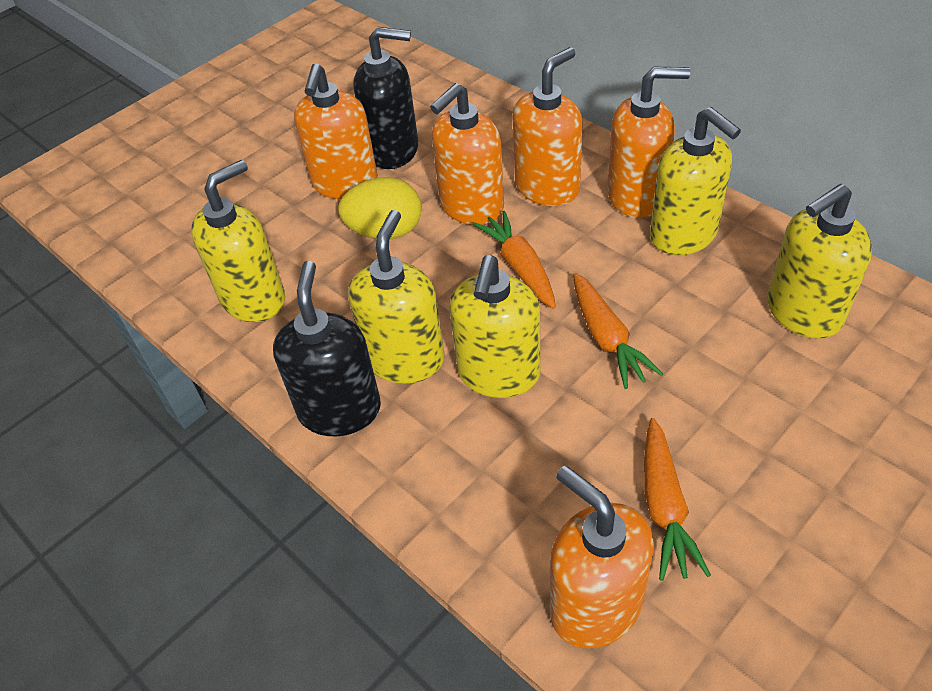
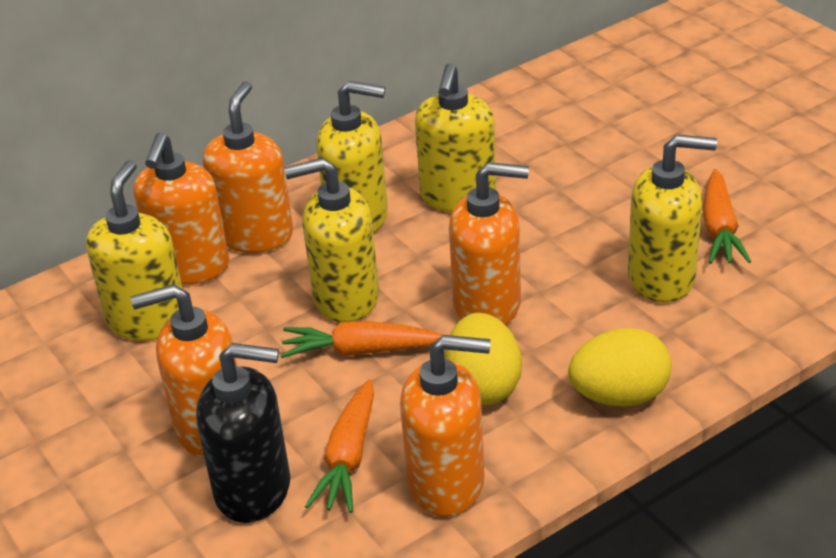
black soap dispenser: [273,261,381,436] [353,27,418,169] = 2 -> [196,343,290,523] = 1
yellow egg: [338,177,422,239] = 1 -> [445,313,522,405] [568,328,672,407] = 2

